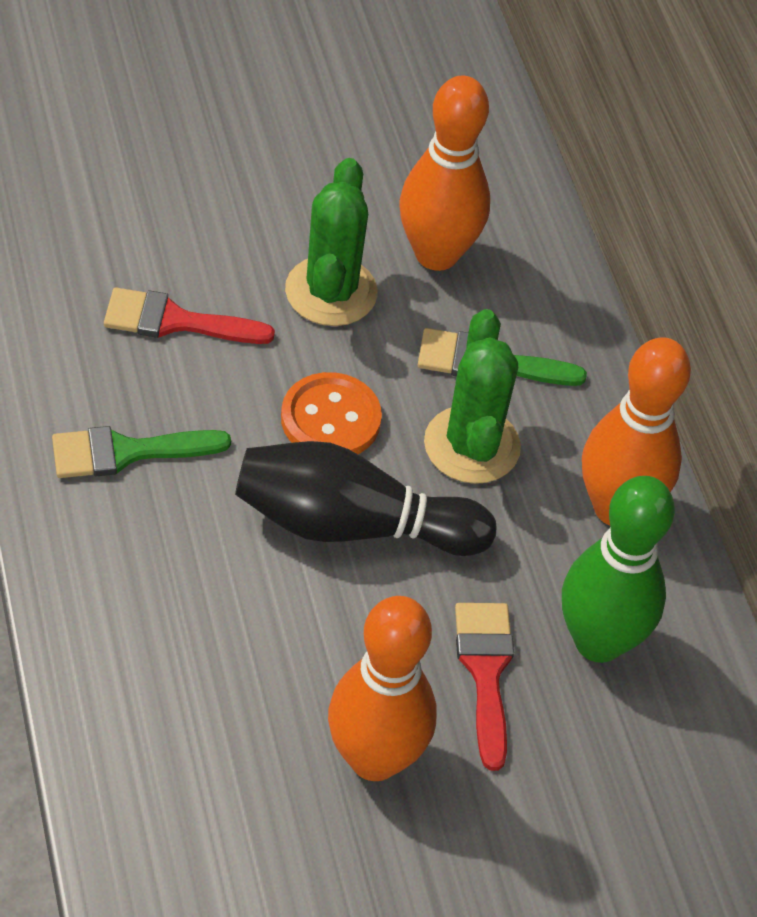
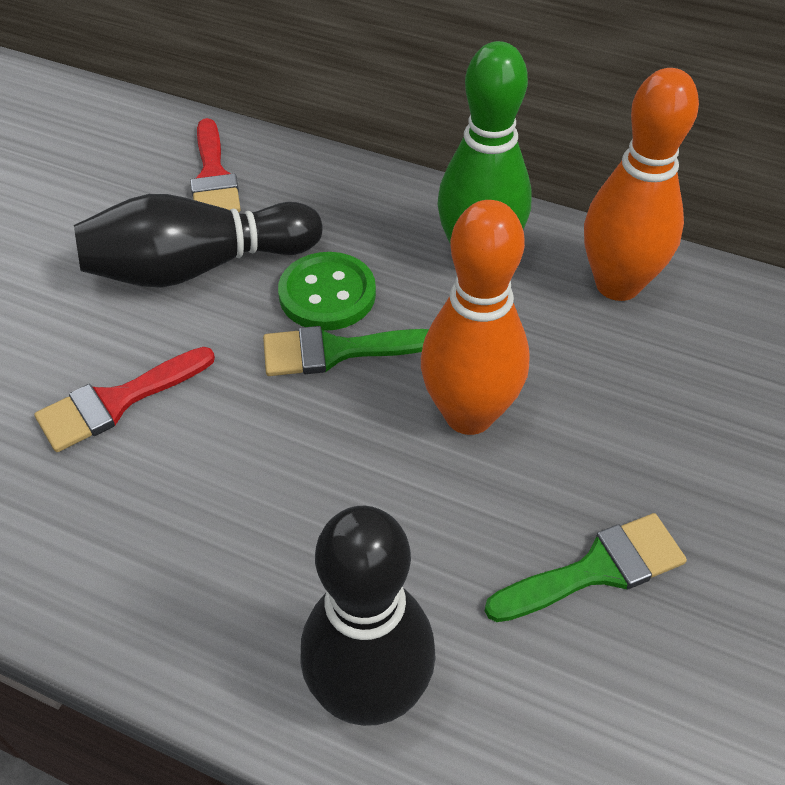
black bowling pin: [235,441,496,556] = 1 -> [74,194,322,288] [300,506,436,726] = 2
green button: none = 0 -> [278,252,376,331] = 1
green cactus: [285,158,378,326] [424,309,521,484] = 2 -> none = 0
orange bowling pin: [328,596,437,781] [400,76,490,271] [582,337,691,525] = 3 -> [421,200,530,435] [584,68,699,301] = 2
orange button: [281,372,382,454] = 1 -> none = 0

